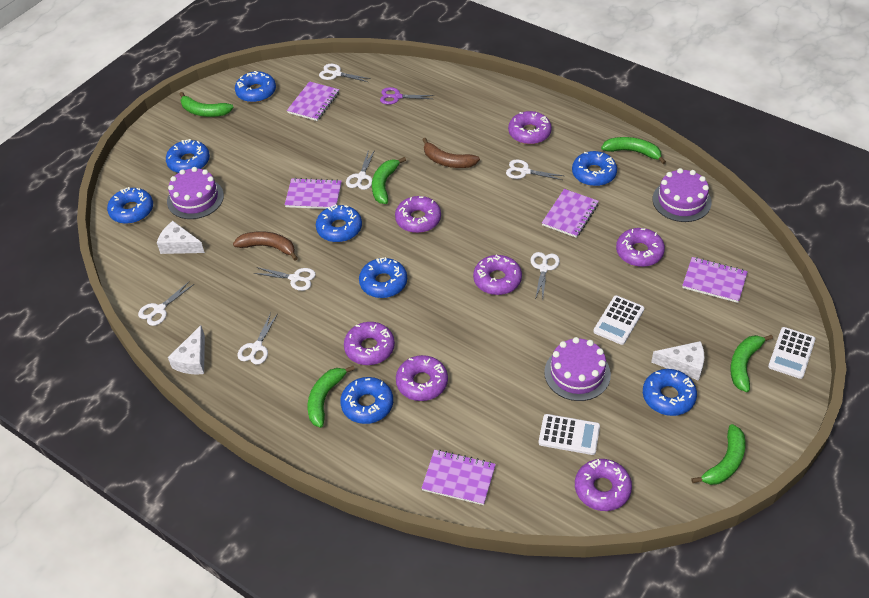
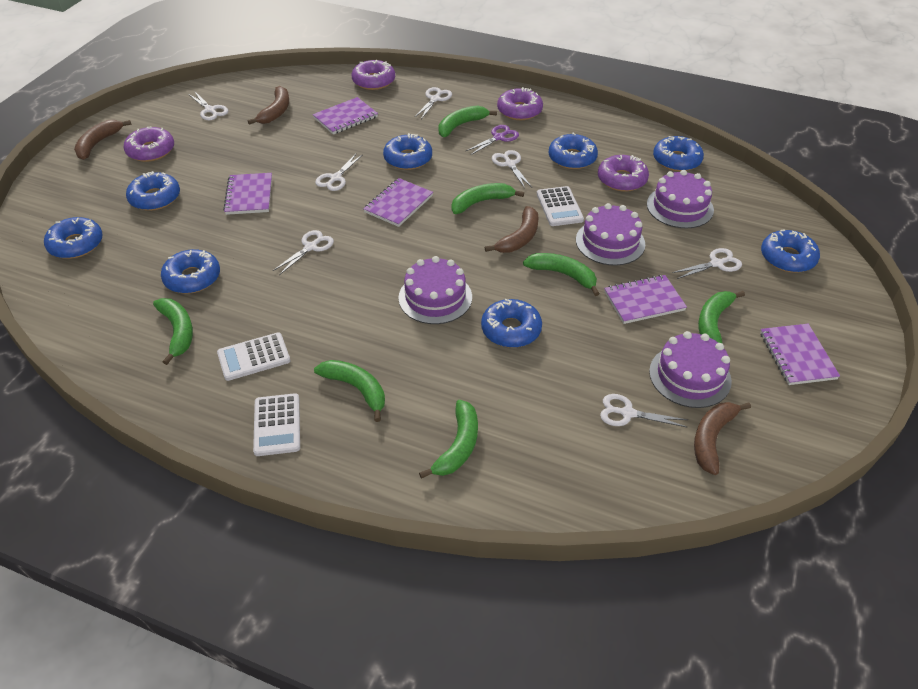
brown banana: [233,231,298,260] [422,138,480,168] = 2 -> [74,120,132,160] [248,86,289,125] [485,206,539,253] [694,402,751,475] = 4
green banana: [180,92,234,117] [308,366,355,428] [372,157,406,204] [601,137,666,164] [691,424,746,485] [730,335,773,392] = 6 -> [153,298,193,365] [314,360,385,422] [419,400,478,478] [438,106,497,137] [451,183,524,214] [523,253,600,296] [698,291,745,343] = 7
purple cake: [167,167,224,219] [544,337,611,401] [653,168,712,222] = 3 -> [398,256,472,324] [576,203,645,266] [647,170,714,228] [649,331,732,408] = 4
purple donut: [344,322,395,365] [395,196,441,233] [396,355,448,401] [473,255,522,295] [508,111,552,144] [575,459,632,511] [616,228,665,267] = 7 -> [123,126,174,162] [351,60,395,90] [497,87,543,120] [598,155,649,192] = 4
white cheese: [157,221,205,254] [168,325,205,374] [651,341,704,381] = 3 -> none = 0

